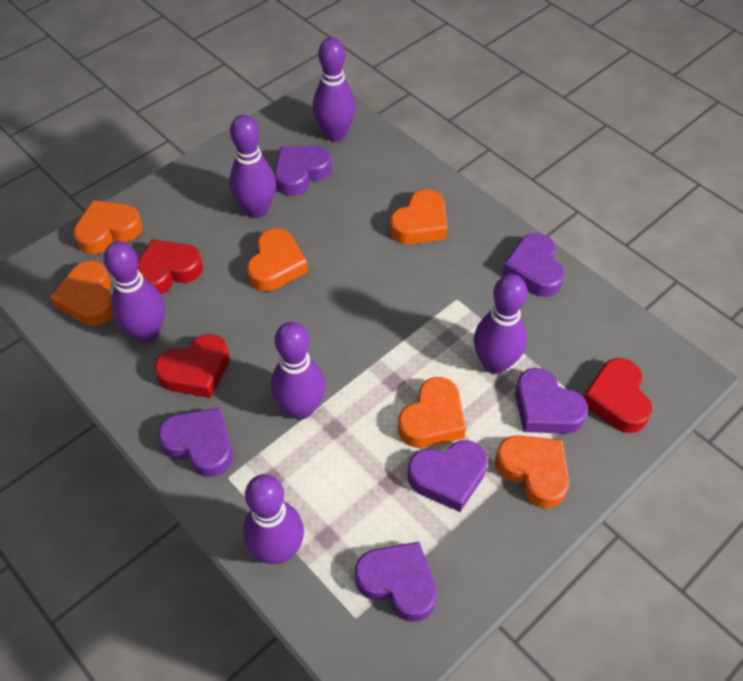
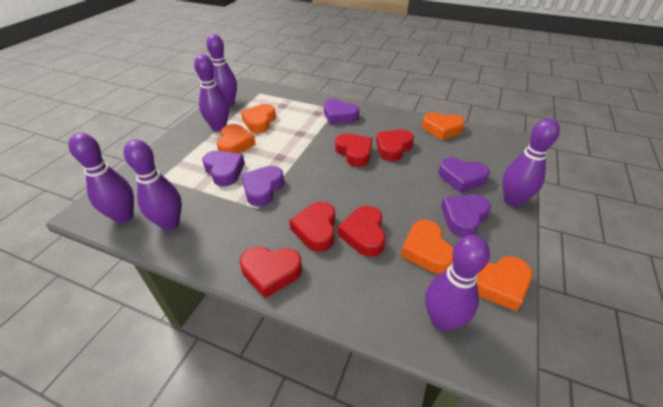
orange heart: [50,261,113,326] [73,200,143,254] [247,228,308,291] [390,189,447,244] [398,377,466,448] [495,435,569,508] = 6 -> [217,124,256,154] [241,104,276,133] [401,220,453,274] [422,113,465,140] [477,256,533,311] = 5
purple heart: [158,408,233,477] [274,146,332,196] [355,542,437,622] [408,440,488,512] [502,233,564,297] [515,368,588,434] = 6 -> [202,151,245,186] [241,166,284,207] [324,99,359,124] [438,157,490,193] [441,194,491,237] = 5
red heart: [138,239,203,294] [154,334,230,398] [583,358,652,433] = 3 -> [240,246,302,298] [289,202,335,252] [335,134,372,167] [338,206,386,257] [376,130,414,161] = 5

